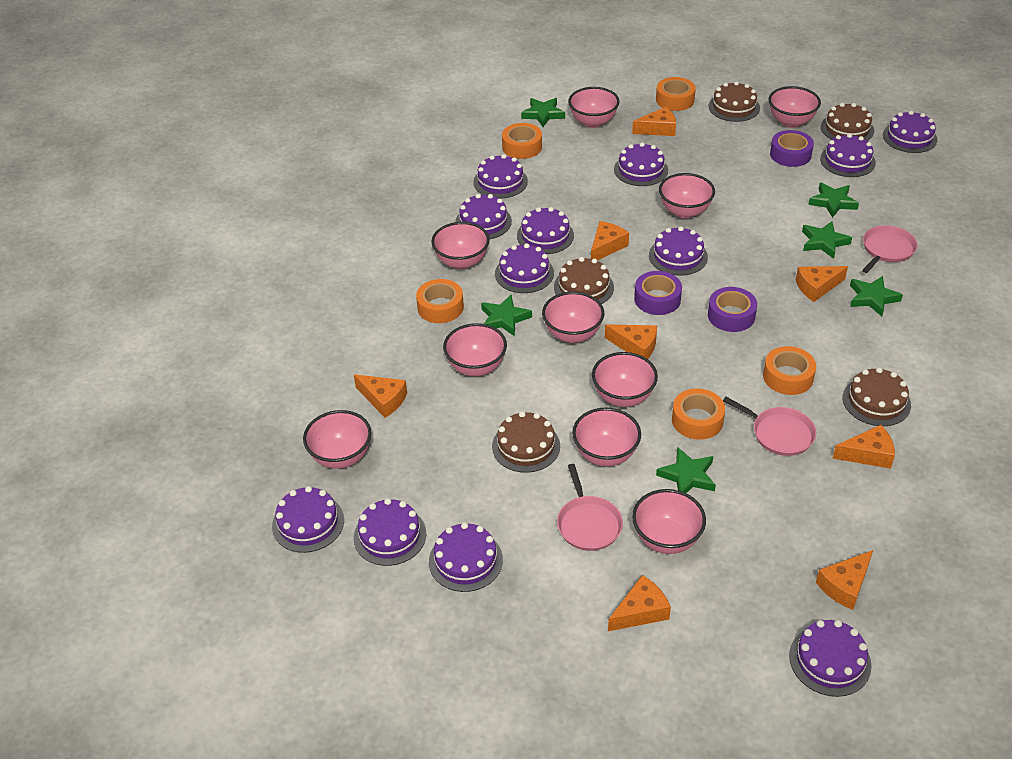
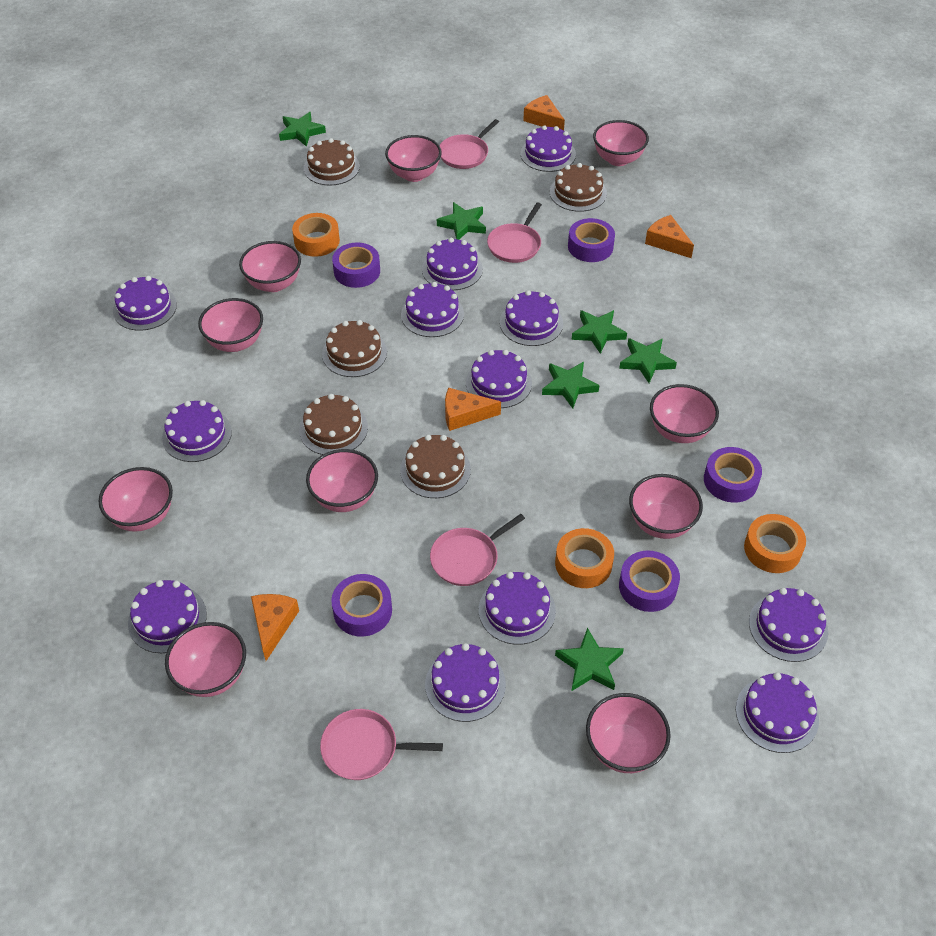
orange cheese: [354,374,407,418] [591,221,629,261] [605,324,657,359] [608,575,671,631] [632,107,676,136] [796,266,848,302] [816,550,873,610] [832,425,895,469] = 8 -> [251,594,299,661] [445,388,501,431] [523,95,565,130] [645,215,694,258] = 4
orange tape: [416,279,464,323] [502,123,542,159] [656,77,696,111] [672,388,725,440] [763,346,816,395] = 5 -> [292,213,340,257] [555,528,614,588] [744,514,806,573] = 3
pink pan: [557,464,623,551] [723,397,816,456] [862,225,918,273] = 3 -> [320,709,443,780] [430,514,525,586] [439,119,499,169] [487,202,542,263] = 4
purple tape: [634,271,682,315] [708,287,757,332] [770,130,814,167] = 3 -> [331,574,392,637] [332,243,380,288] [568,218,615,262] [619,550,680,612] [704,447,762,503] = 5

